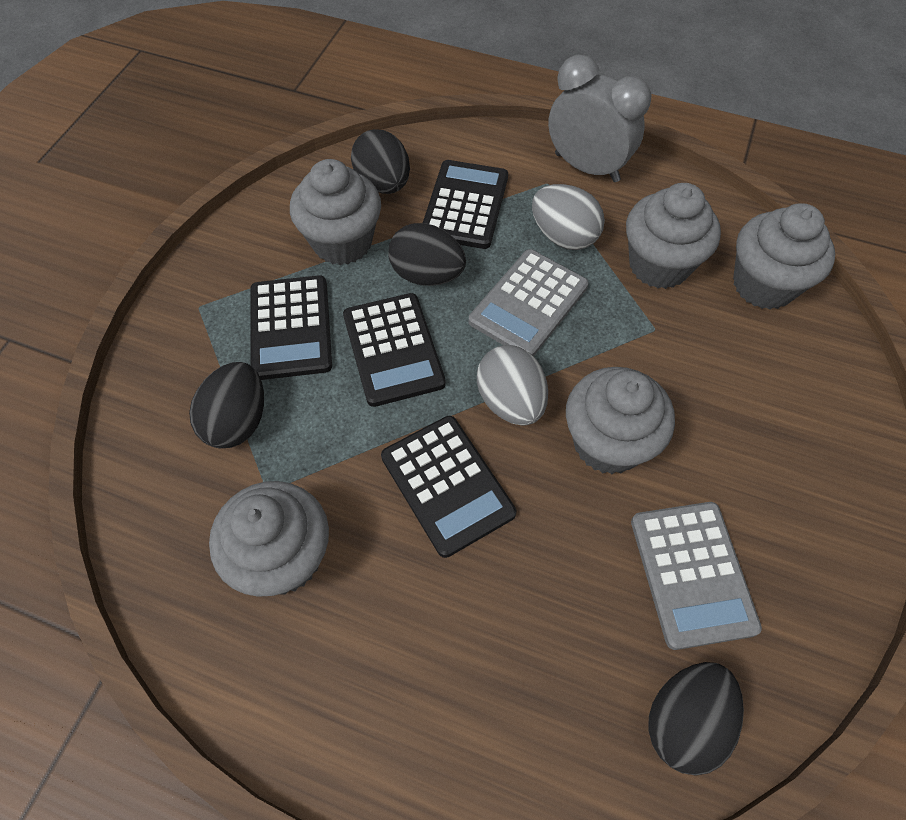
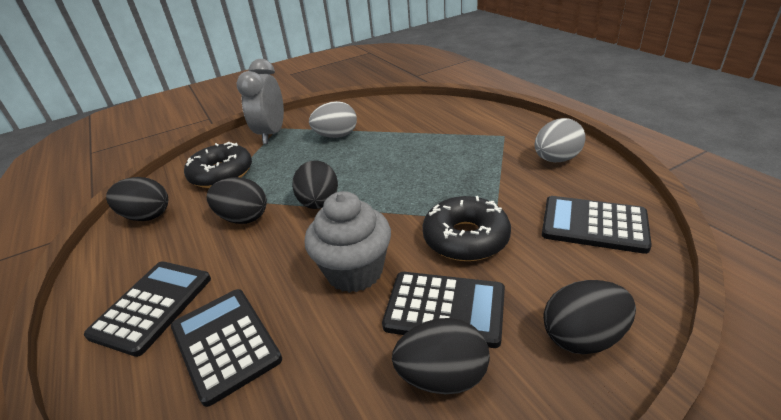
black donut: none = 0 -> [184,142,252,188] [422,196,511,261] = 2
black egg: [189,362,264,448] [351,129,410,194] [388,223,466,286] [649,662,744,776] = 4 -> [106,177,168,221] [207,177,267,224] [292,161,338,209] [392,318,490,394] [543,280,636,354] = 5
grey calculator: [469,249,589,356] [631,502,762,650] = 2 -> none = 0
grey cupcake: [209,481,329,597] [290,159,381,265] [566,367,675,474] [626,183,721,289] [733,203,835,310] = 5 -> [304,191,391,293] = 1

